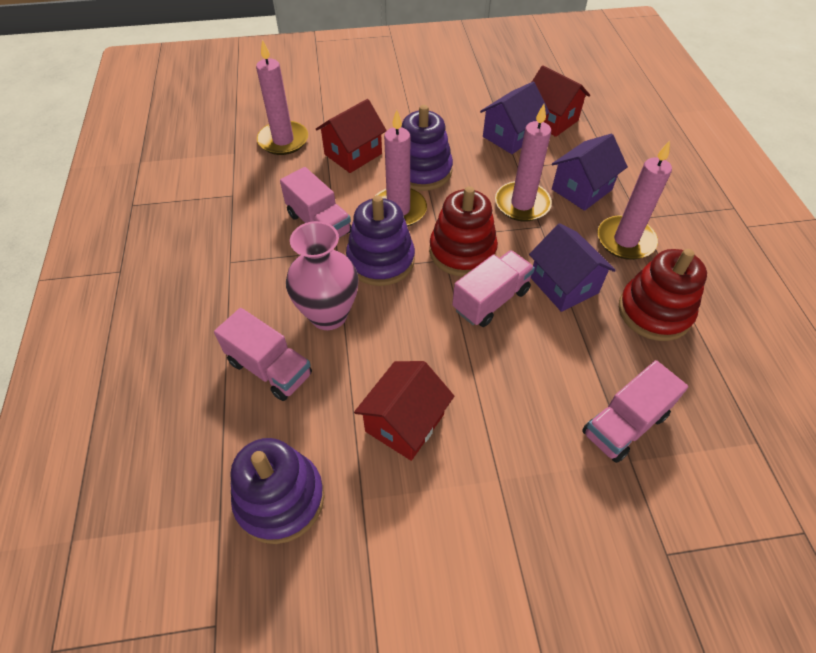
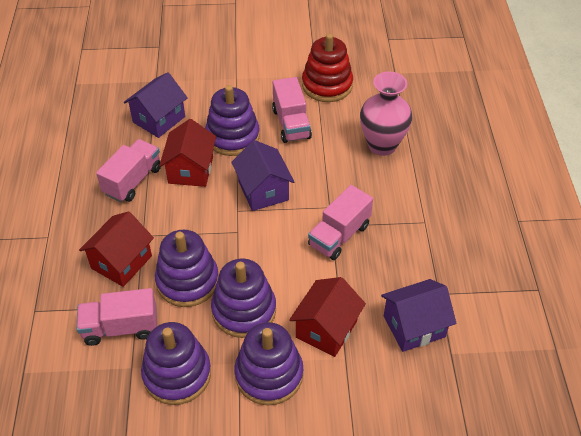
pink candle: [256,39,308,155] [375,110,427,227] [495,104,552,222] [597,141,672,260] = 4 -> none = 0
purple stacking toy: [230,438,325,544] [346,195,415,286] [402,105,453,191] = 3 -> [141,322,211,405] [155,230,219,307] [205,85,260,156] [211,259,276,338] [234,322,303,405] = 5
red stacking toy: [429,186,498,276] [619,249,707,341] = 2 -> [302,33,353,102] = 1

